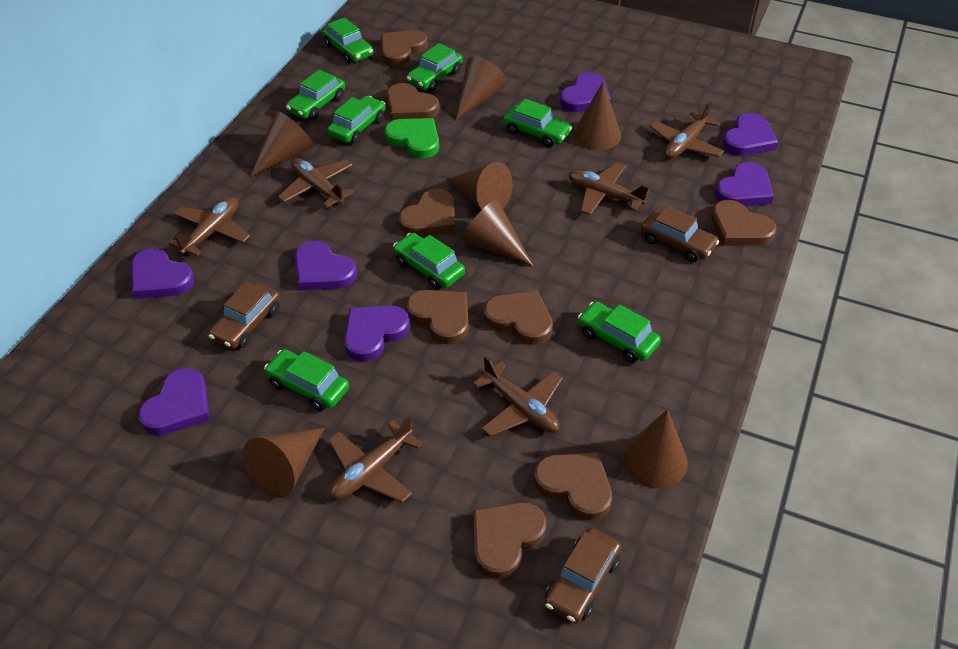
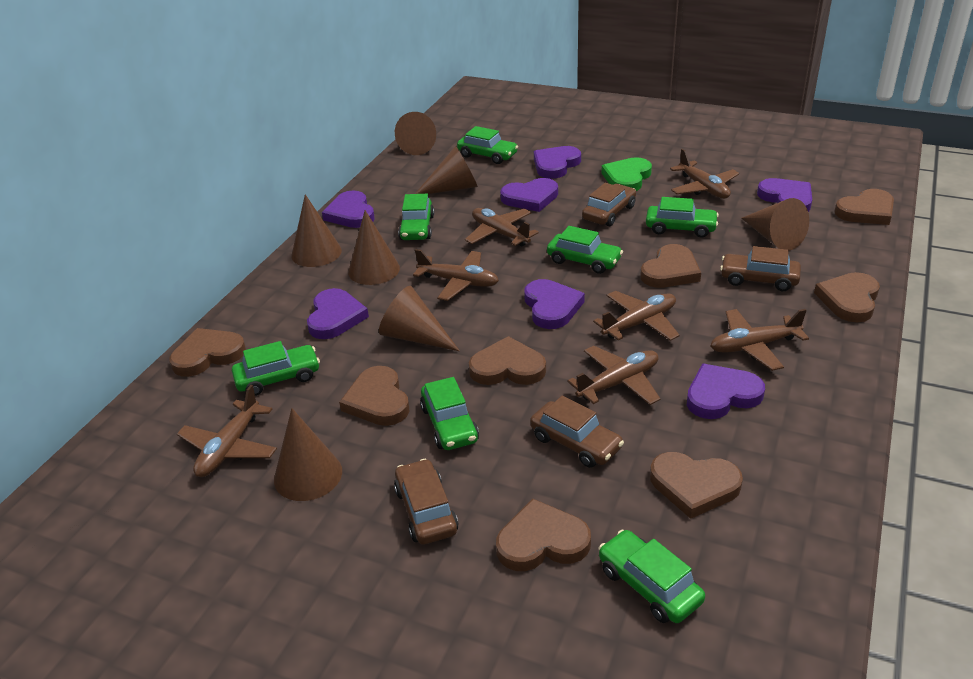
brown car: [208,281,280,349] [544,528,621,623] [641,206,719,262] = 3 -> [394,459,459,545] [530,395,624,468] [582,183,636,226] [720,246,801,291] = 4
brown plane: [169,197,250,256] [278,158,354,208] [329,415,423,503] [473,356,563,436] [568,163,650,215] [649,102,724,159] = 6 -> [177,385,277,477] [413,249,499,301] [465,208,539,246] [568,346,660,405] [593,291,680,341] [670,149,739,199] [711,309,809,371] = 7
green car: [264,349,349,411] [286,70,345,120] [322,17,373,64] [327,96,385,143] [393,233,465,289] [407,43,463,91] [503,99,572,147] [578,302,661,363] = 8 -> [232,341,320,396] [398,194,434,240] [420,377,479,450] [457,126,518,164] [547,226,623,274] [599,530,705,623] [646,197,719,238] = 7

